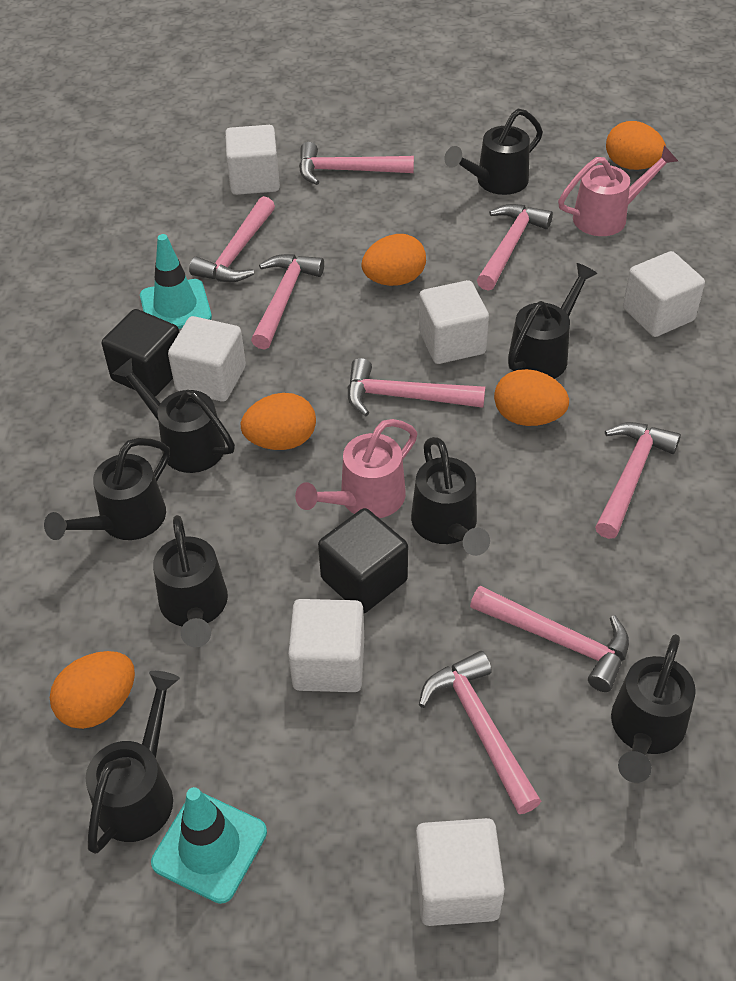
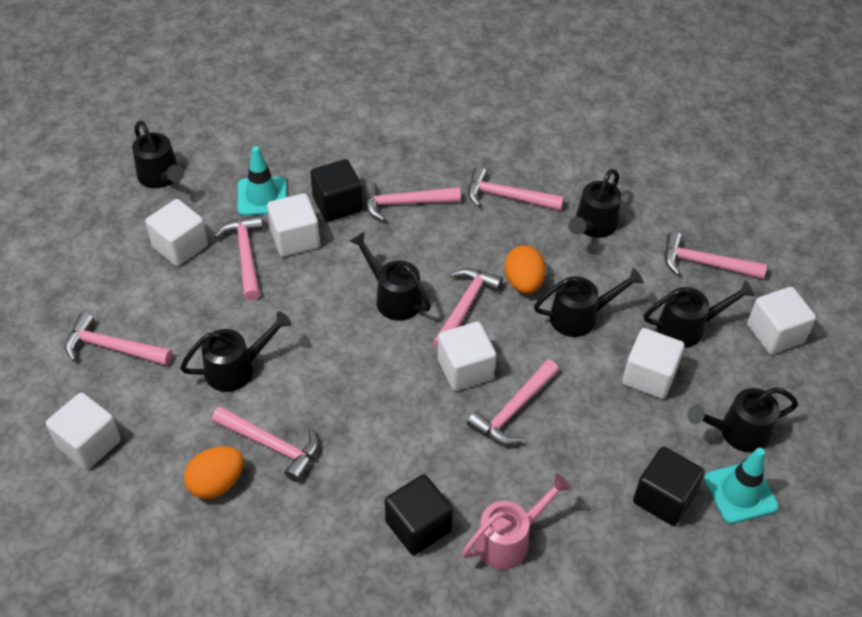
black cube: [102,309,179,397] [318,508,408,613] = 2 -> [310,159,363,222] [385,474,453,555] [633,447,705,526] = 3
black watering can: [44,438,170,540] [86,671,180,854] [112,358,235,473] [153,515,228,647] [411,437,490,556] [444,109,543,195] [508,263,598,379] [611,634,696,783] = 8 -> [132,120,184,188] [180,311,291,392] [349,232,431,321] [534,268,644,337] [569,169,621,238] [644,280,755,348] [688,387,798,452] = 7
orange egg: [50,651,135,729] [241,393,316,450] [361,234,426,286] [494,369,569,426] [606,121,666,170] = 5 -> [184,446,244,499] [504,246,546,293] = 2
pink watering can: [295,419,417,518] [558,145,678,236] = 2 -> [462,473,571,570] = 1

